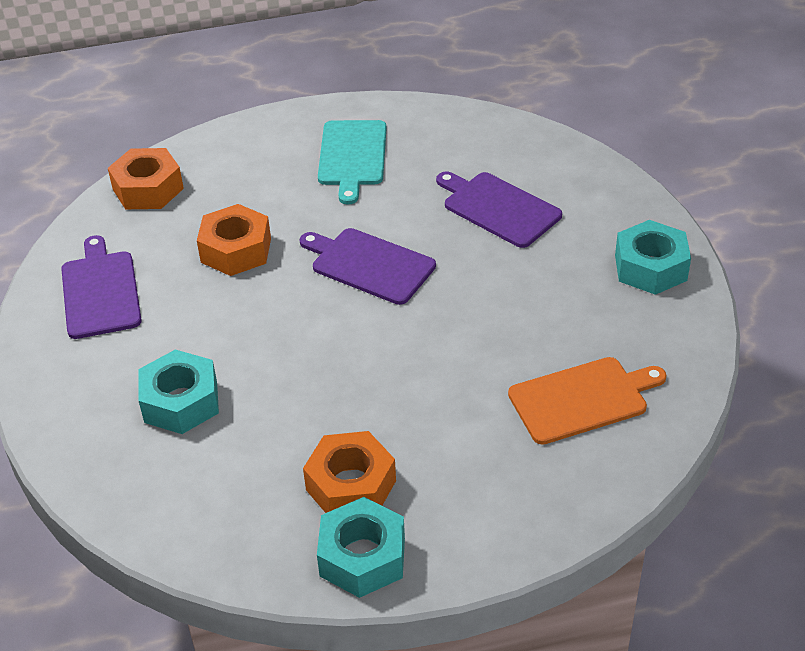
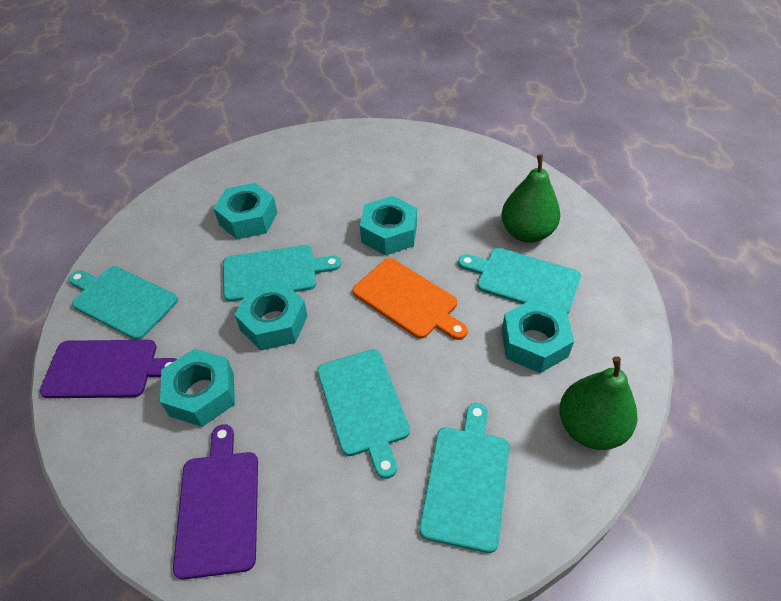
green pear: none = 0 -> [501,154,561,243] [559,356,637,450] = 2
orange nut: [108,148,184,209] [197,204,271,276] [303,431,396,513] = 3 -> none = 0
purple cutting board: [61,235,142,339] [300,228,436,305] [436,171,562,248] = 3 -> [40,340,177,398] [173,424,258,580] = 2
turquoise cutting board: [318,120,386,204] = 1 -> [68,266,178,340] [223,245,341,302] [317,349,410,479] [419,403,509,553] [458,248,581,314] = 5
turquoise nut: [138,349,219,434] [317,497,405,598] [615,220,691,295] = 3 -> [160,349,235,427] [213,183,277,239] [235,281,308,351] [360,196,417,256] [502,299,574,373] = 5

